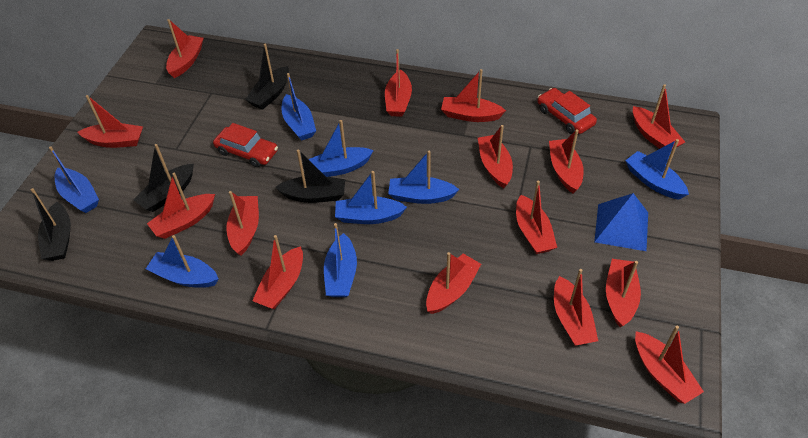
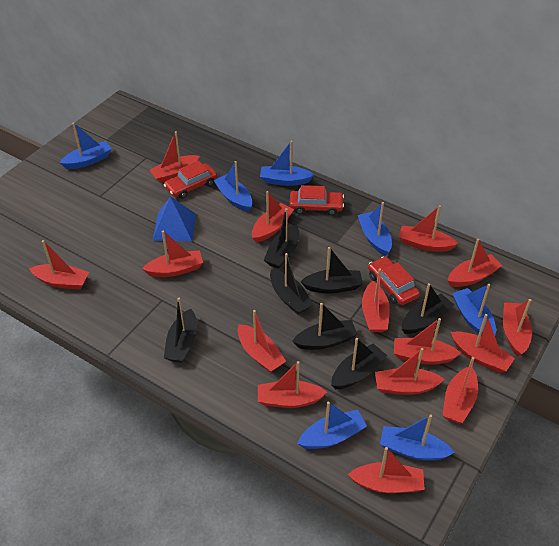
black boat: [31,188,71,261] [133,144,194,212] [245,44,289,110] [276,150,345,203] = 4 -> [164,298,197,363] [264,208,299,269] [270,253,314,315] [292,303,357,350] [300,247,363,293] [331,338,387,389] [402,283,454,334] = 7
blue boat: [49,146,99,213] [146,235,218,288] [282,73,316,141] [309,120,374,177] [324,223,357,297] [335,171,407,224] [388,151,460,204] [625,139,689,199] = 8 -> [60,122,112,169] [213,161,252,212] [260,141,315,186] [297,401,367,449] [358,202,392,256] [380,414,455,461] [452,284,496,336] = 7
red car: [213,123,278,167] [537,88,597,134] = 2 -> [164,161,217,199] [289,185,344,215] [368,256,420,305] = 3

